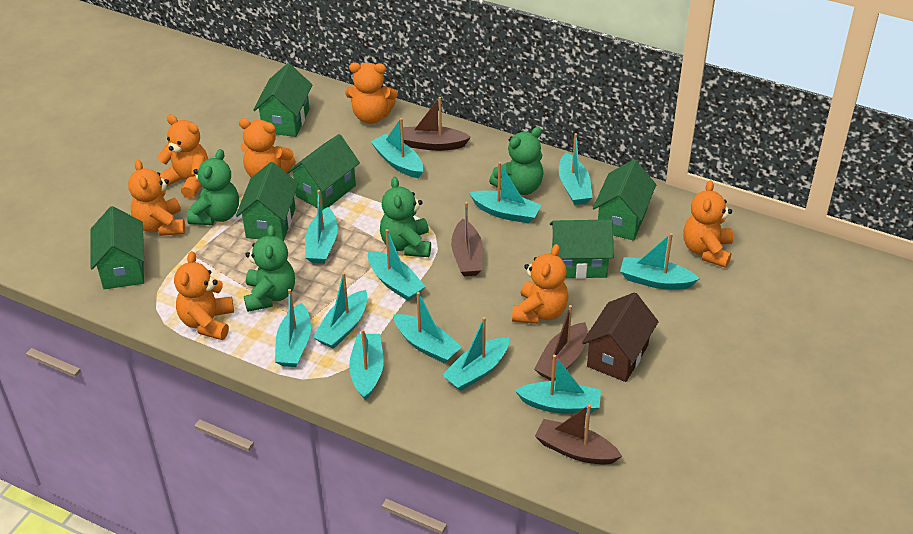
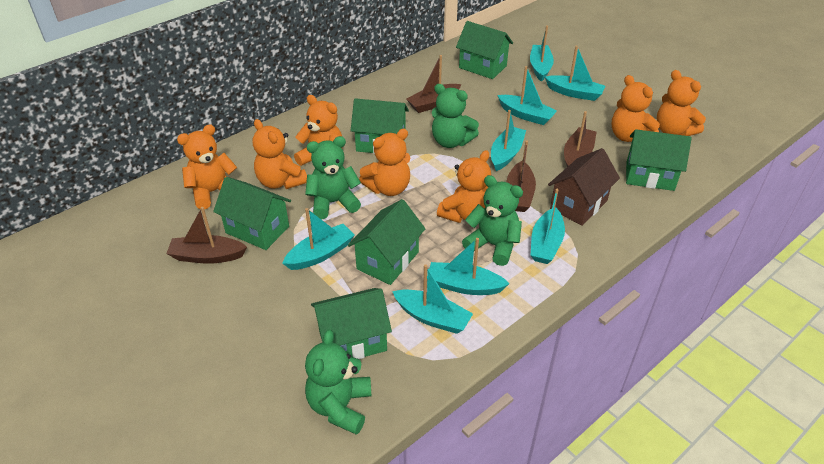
turquoise boat: [275,289,311,367] [305,190,338,264] [313,273,368,349] [349,329,384,401] [368,229,426,301] [371,118,423,178] [393,292,462,363] [442,317,509,391] [469,162,541,224] [515,355,601,413] [559,133,593,205] [620,233,700,290] = 12 -> [282,208,355,270] [392,265,473,334] [427,238,509,295] [491,110,526,171] [497,66,557,125] [530,25,554,82] [531,189,565,264] [545,46,605,101] = 8

